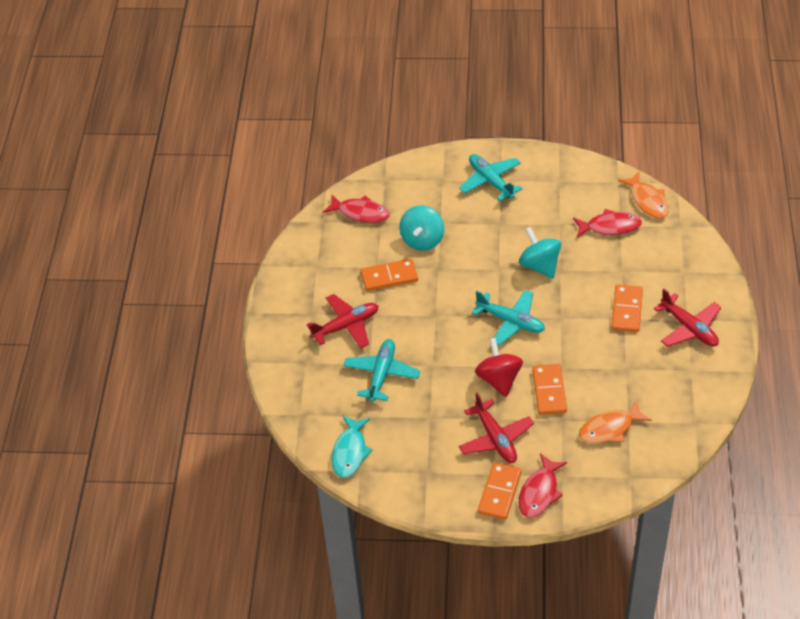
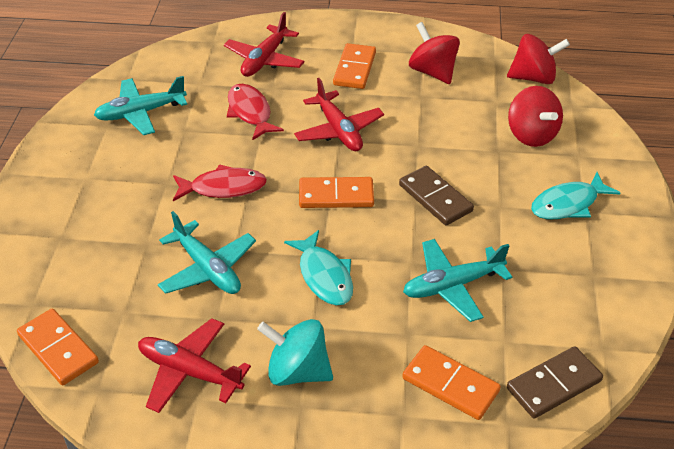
brown domino: none = 0 -> [399,166,474,226] [507,346,603,419] = 2
orange fish: [579,400,652,443] [618,171,669,219] = 2 -> none = 0
red fish: [323,194,390,223] [519,453,567,518] [573,209,642,237] = 3 -> [173,164,267,201] [227,84,284,140] = 2
red spinning top: [475,338,523,397] = 1 -> [409,22,460,84] [507,34,570,84] [508,86,563,147] = 3
turquoise fish: [331,416,373,478] = 1 -> [284,230,353,306] [531,172,620,219] = 2
turquoise spinning top: [400,205,444,251] [519,227,561,279] = 2 -> [257,319,333,386] = 1

